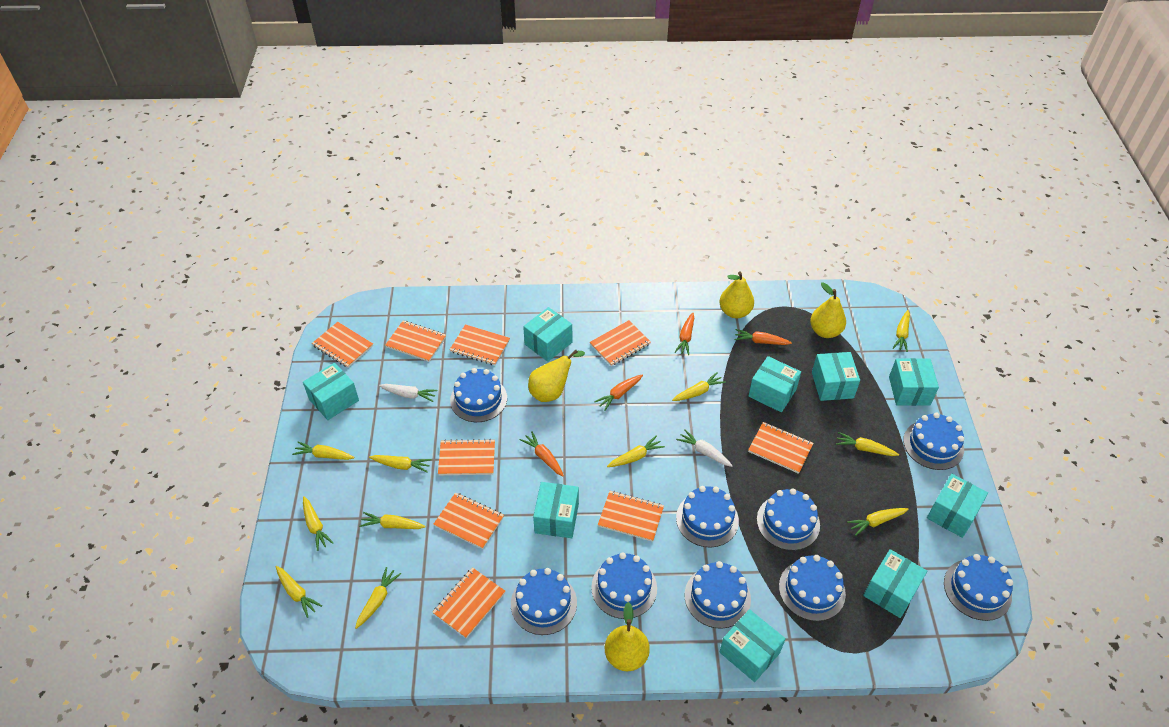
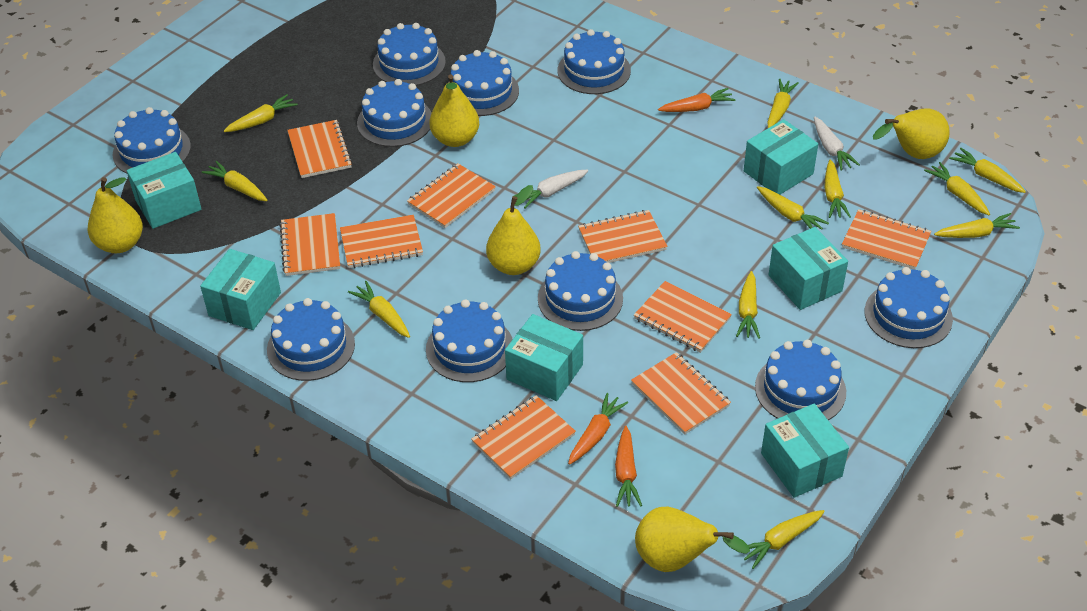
blue cake: [450,368,507,422] [511,568,577,635] [591,552,657,619] [676,486,739,548] [685,561,751,629] [757,488,820,551] [779,555,846,621] [903,413,964,470] [944,554,1013,621] = 9 -> [113,107,191,174] [267,298,355,381] [357,79,431,147] [373,23,446,86] [426,300,513,382] [448,50,519,116] [538,251,623,331] [558,29,631,94] [755,340,846,420] [865,267,953,348] = 10
orange carrot: [520,431,564,476] [594,374,643,411] [675,312,694,355] [735,329,792,345] = 4 -> [568,393,628,465] [615,426,642,507] [658,88,736,112] = 3
turquoise box: [303,363,359,420] [523,307,573,362] [533,482,579,538] [720,609,786,682] [748,356,801,412] [812,352,860,401] [863,549,927,618] [889,358,939,406] [927,474,988,538] = 9 -> [127,152,202,229] [200,249,281,330] [505,314,583,401] [744,119,818,194] [761,404,849,498] [768,227,848,310] = 6
yellow pear: [528,349,585,402] [605,602,650,671] [719,272,754,318] [810,282,846,338] = 4 -> [88,177,143,253] [429,74,479,147] [486,185,541,275] [635,507,750,572] [873,109,950,159] = 5

